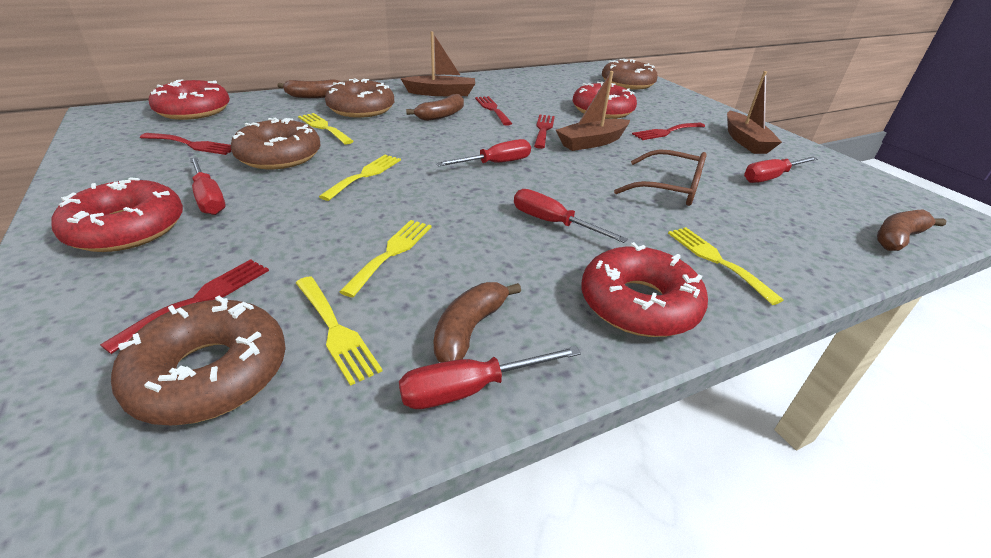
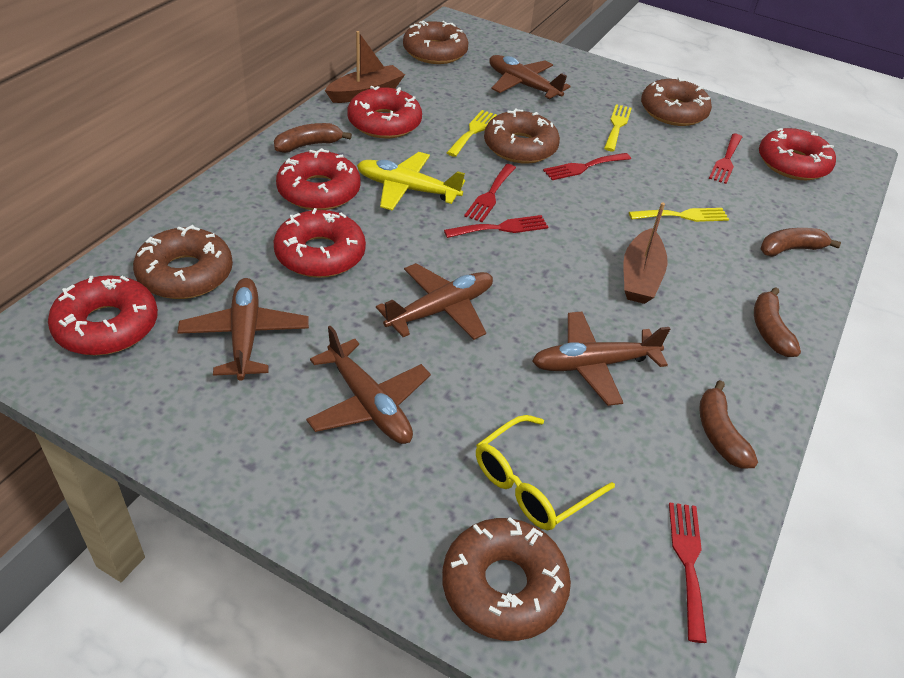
brown boat: [400,31,475,96] [556,71,630,151] [727,71,782,154] = 3 -> [325,31,405,103] [624,202,667,304] = 2
brown donut: [111,296,286,426] [231,118,321,169] [325,78,394,118] [602,59,658,90] = 4 -> [133,225,233,299] [403,21,468,64] [442,517,571,641] [484,109,560,164] [641,77,712,126] = 5
brown glasses: [614,149,707,206] = 1 -> none = 0
brown plane: none = 0 -> [178,278,309,381] [306,325,431,444] [376,263,493,340] [489,55,571,99] [532,312,670,406] = 5
red donut: [51,177,183,252] [149,79,230,120] [573,82,637,119] [581,242,708,337] = 4 -> [48,275,158,355] [274,208,366,278] [276,148,361,210] [347,86,422,138] [759,128,836,180] = 5
red screwdriver: [190,157,226,215] [399,346,581,409] [435,139,531,167] [514,189,628,243] [744,156,818,183] = 5 -> none = 0
yellow fork: [296,276,383,386] [298,113,354,144] [319,155,401,201] [339,220,432,297] [668,227,784,305] = 5 -> [447,110,497,157] [604,104,632,151] [629,208,729,222] = 3
yellow glasses: none = 0 -> [476,415,615,530] = 1
yellow plane: none = 0 -> [357,152,465,211] = 1

